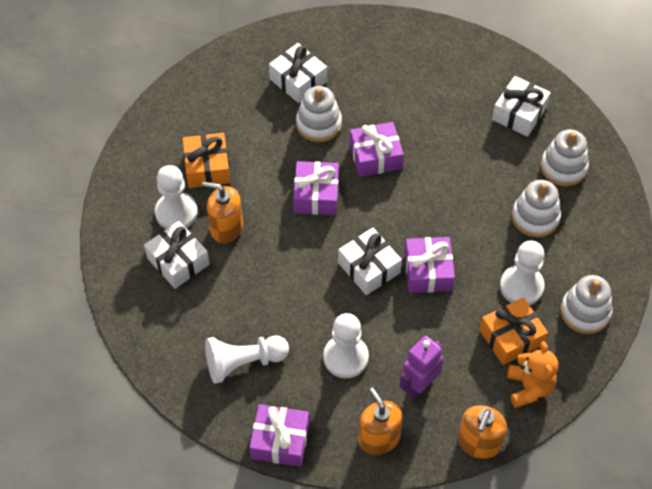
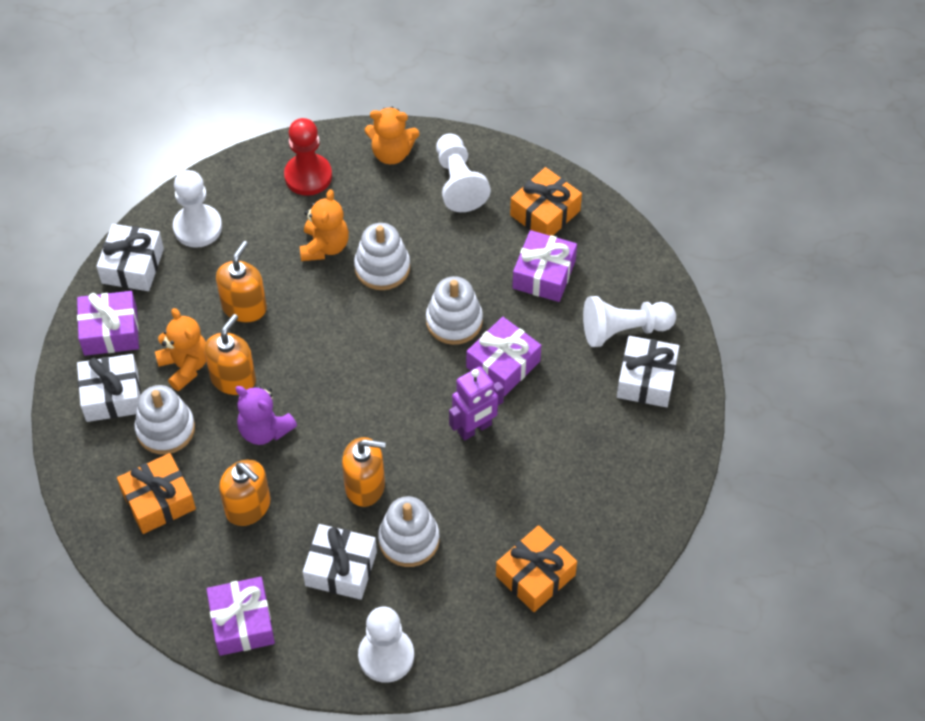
orange gift: [183,133,230,188] [479,297,548,365] = 2 -> [117,453,196,534] [496,525,577,612] [510,167,582,236] = 3
orange soap dispenser: [202,182,243,243] [358,388,403,455] [458,405,507,459] = 3 -> [204,314,256,395] [216,241,267,323] [219,460,271,526] [342,437,386,507] = 4
orange teddy bear: [507,341,558,408] = 1 -> [155,308,206,391] [300,189,349,261] [365,107,419,164] = 3
purple teddy bear: none = 0 -> [236,386,297,445] = 1
red pawn: none = 0 -> [284,118,332,196] = 1

